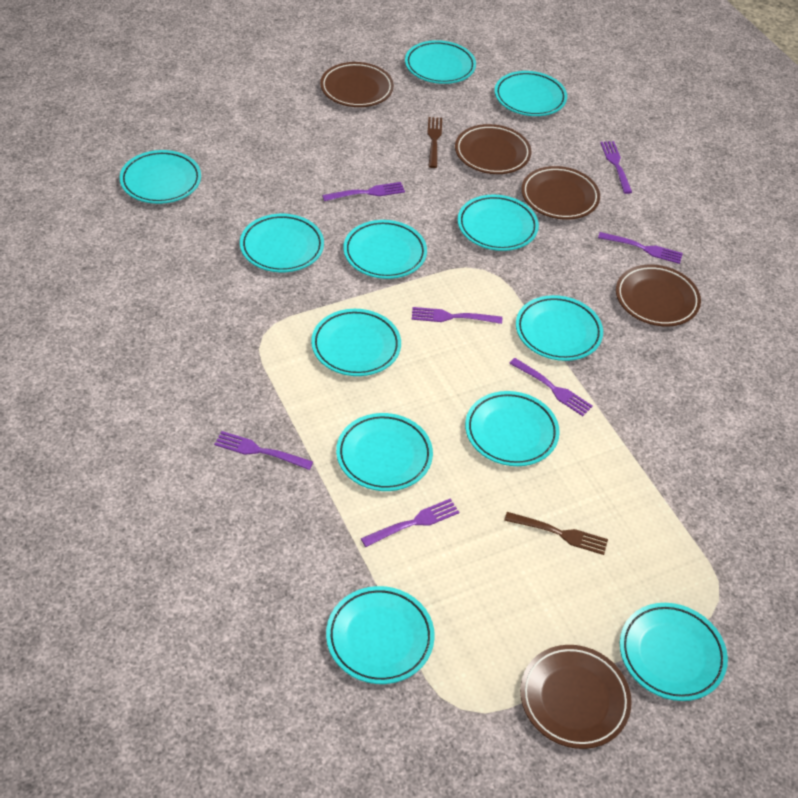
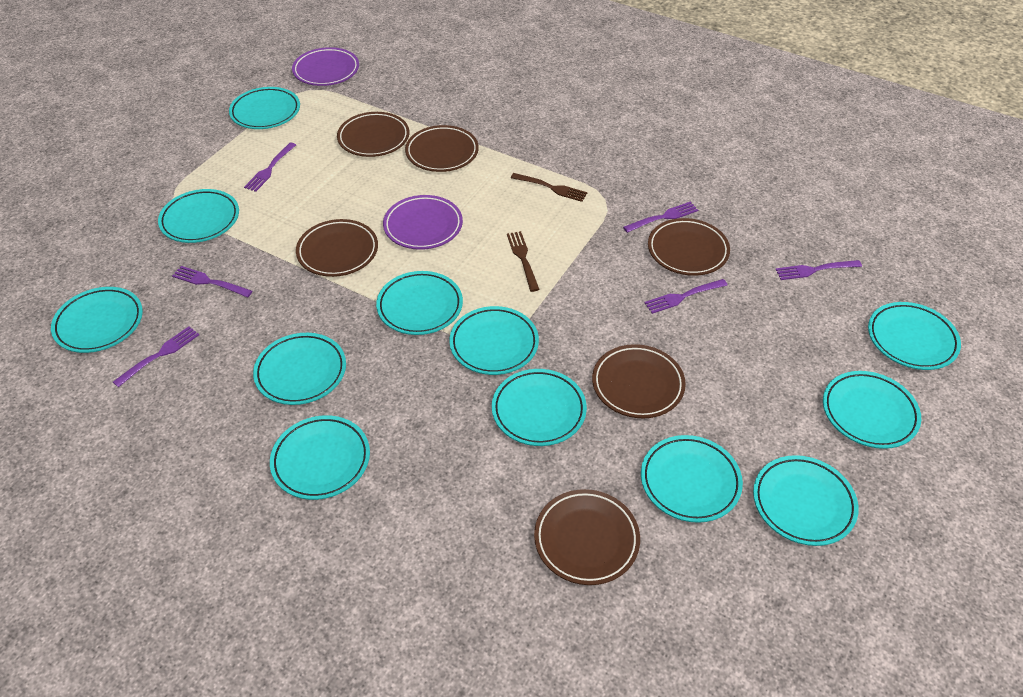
brown plate: [320,62,394,107] [455,124,532,174] [520,645,632,749] [521,166,600,220] [616,265,701,326] = 5 -> [296,219,378,277] [337,112,409,157] [405,125,479,172] [534,489,640,585] [592,344,686,418] [648,218,730,276] = 6
purple fork: [214,431,313,470] [322,182,405,201] [361,499,459,547] [412,307,502,324] [509,358,593,416] [598,232,683,264] [600,141,632,194] = 7 -> [113,326,199,387] [172,266,252,297] [244,142,296,192] [623,202,698,233] [644,279,728,314] [775,260,862,280] = 6
purple plate: none = 0 -> [292,47,359,86] [383,195,463,250] = 2

